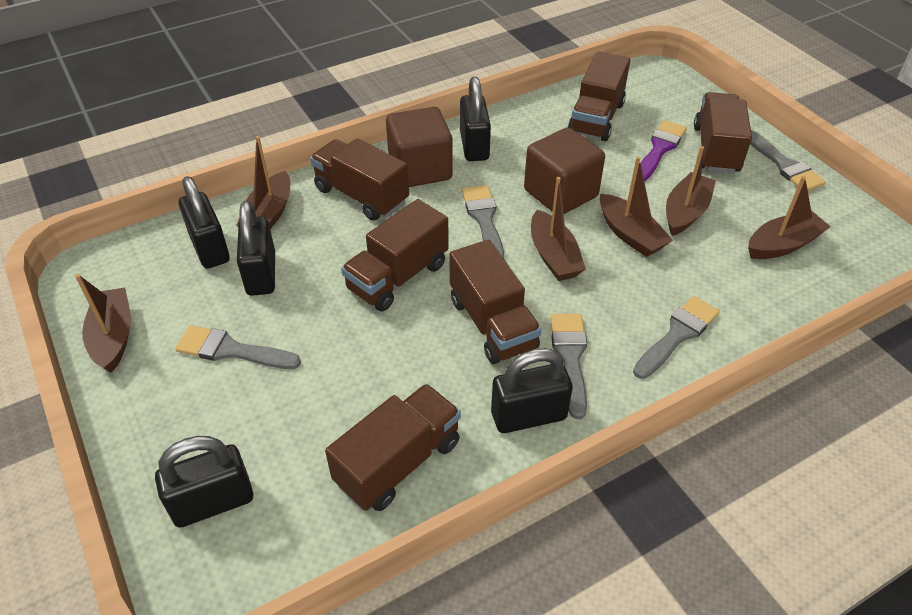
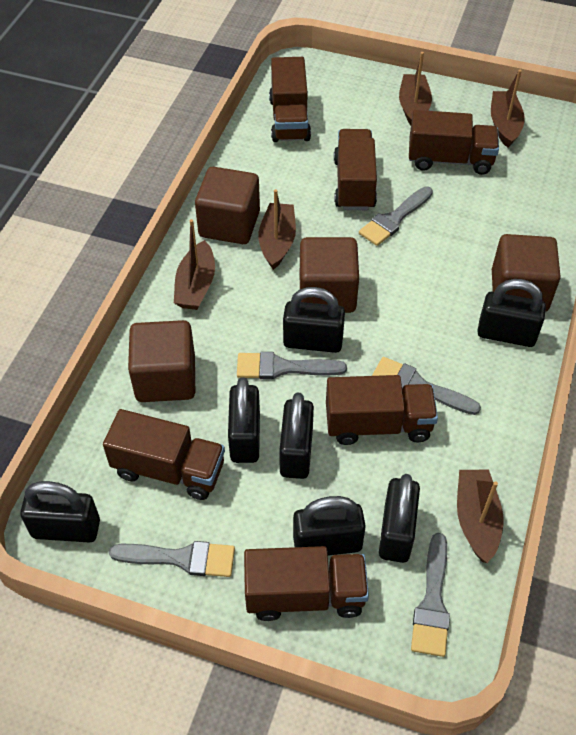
black padlock: [155,436,253,528] [179,176,230,268] [237,201,275,296] [460,77,491,161] [491,348,573,433] = 5 -> [20,481,100,543] [228,377,260,463] [279,393,314,479] [283,287,345,353] [293,496,366,556] [379,474,420,563] [477,279,546,347] = 7
brown boat: [75,274,131,373] [236,136,290,229] [531,177,586,281] [600,157,673,257] [666,146,716,236] [748,176,831,259] = 6 -> [174,219,215,310] [259,189,296,270] [399,52,432,126] [457,470,504,563] [491,70,525,148] = 5
brown cube: [386,107,453,187] [524,127,605,214] = 2 -> [128,320,195,402] [195,167,260,244] [300,237,359,313] [492,234,561,312] = 4
purple brush: [641,120,687,181] = 1 -> none = 0

